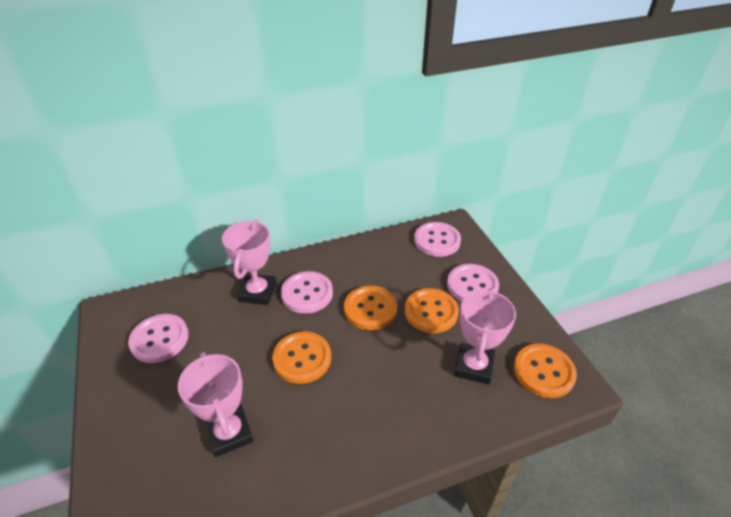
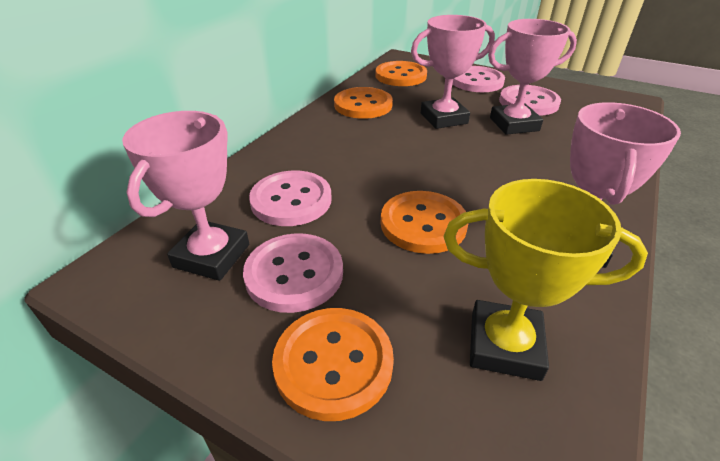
pink trophy: [178,352,253,457] [222,220,277,305] [455,288,516,384] = 3 -> [122,111,249,281] [411,15,495,129] [488,19,577,135] [570,102,681,268] = 4
yellow trophy: none = 0 -> [444,179,648,381] = 1

